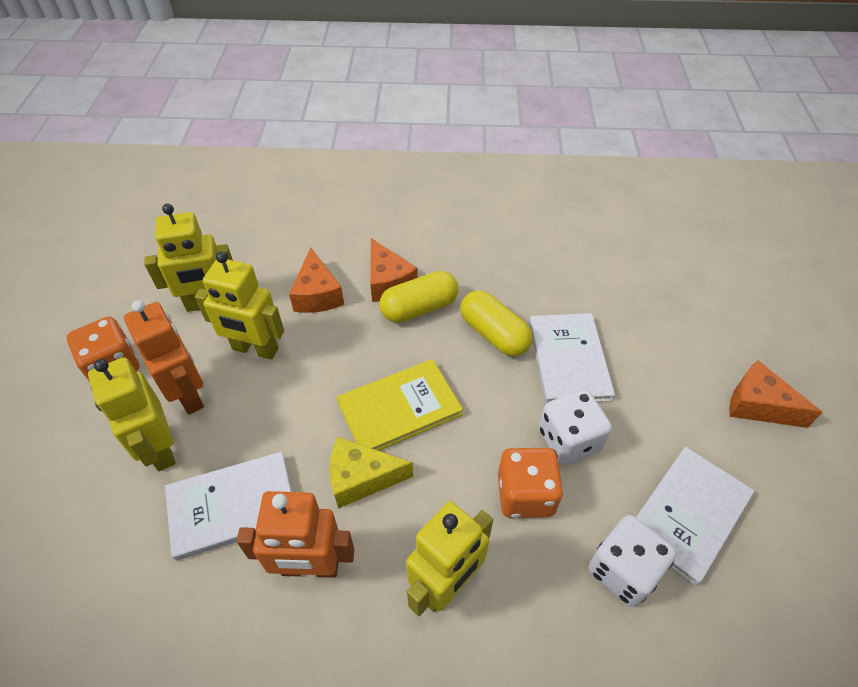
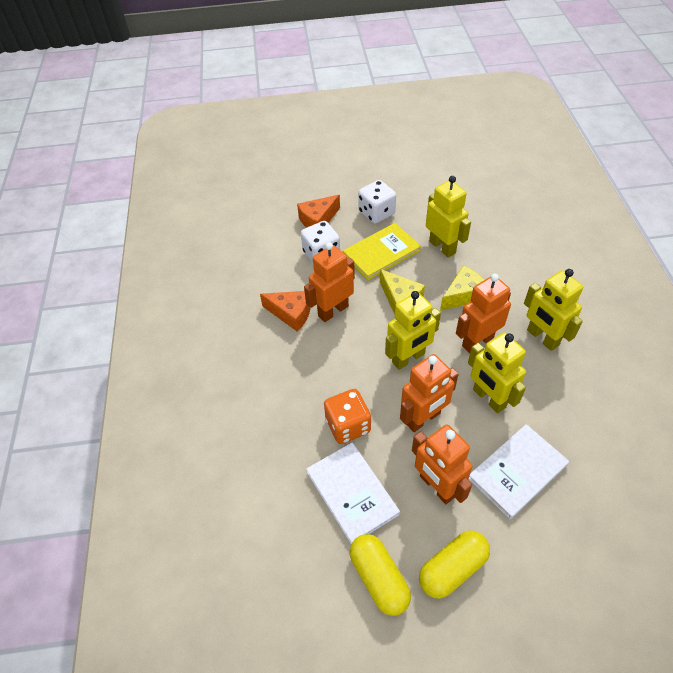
orange cheese: [289,248,344,313] [370,238,418,302] [730,360,823,428] = 3 -> [260,291,311,331] [297,195,340,228] = 2
orange dice: [67,317,139,382] [498,448,563,518] = 2 -> [324,389,371,444] = 1
orange robot: [124,300,204,415] [237,491,355,578] = 2 -> [304,242,355,322] [400,354,459,432] [412,424,473,504] [456,274,511,353] = 4
white book: [165,452,292,561] [529,313,615,404] [636,447,754,586] = 3 -> [306,443,400,544] [469,424,569,519] = 2
yellow cheese: [330,437,413,509] = 1 -> [380,269,425,315] [440,265,484,311] = 2

